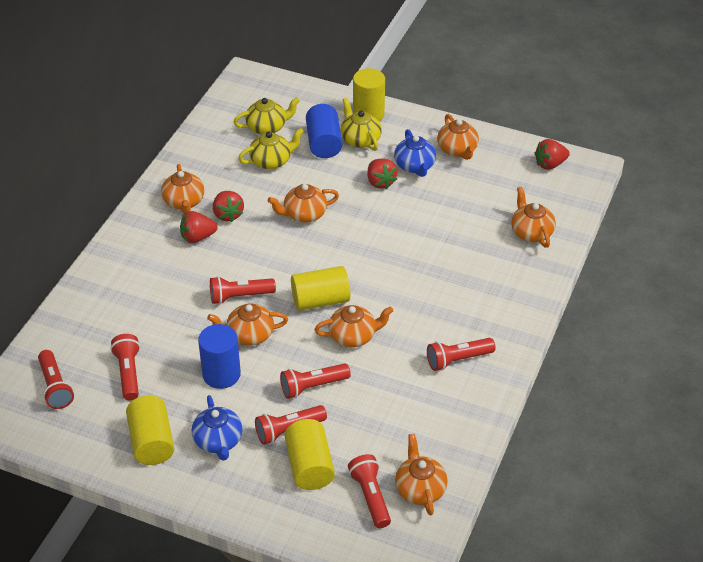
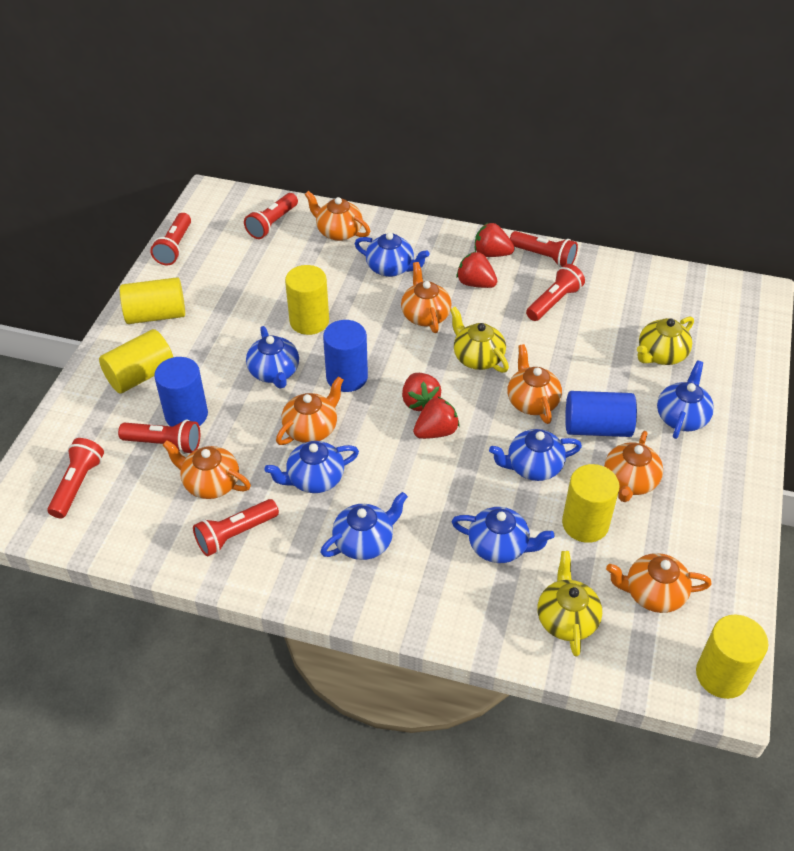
blue cylinder: [198,324,241,389] [306,104,342,158] = 2 -> [154,357,208,426] [323,320,368,392] [565,391,637,437] = 3
blue teapot: [192,395,242,461] [394,129,436,177] = 2 -> [246,326,299,389] [265,441,359,493] [320,492,408,560] [354,232,429,277] [452,507,554,563] [489,429,582,481] [657,360,714,439] = 7
yellow cylinder: [126,395,174,465] [285,419,335,490] [291,266,351,311] [353,68,385,121] = 4 -> [99,329,173,393] [120,277,185,324] [285,265,329,335] [562,464,620,543] [696,615,768,699] = 5

